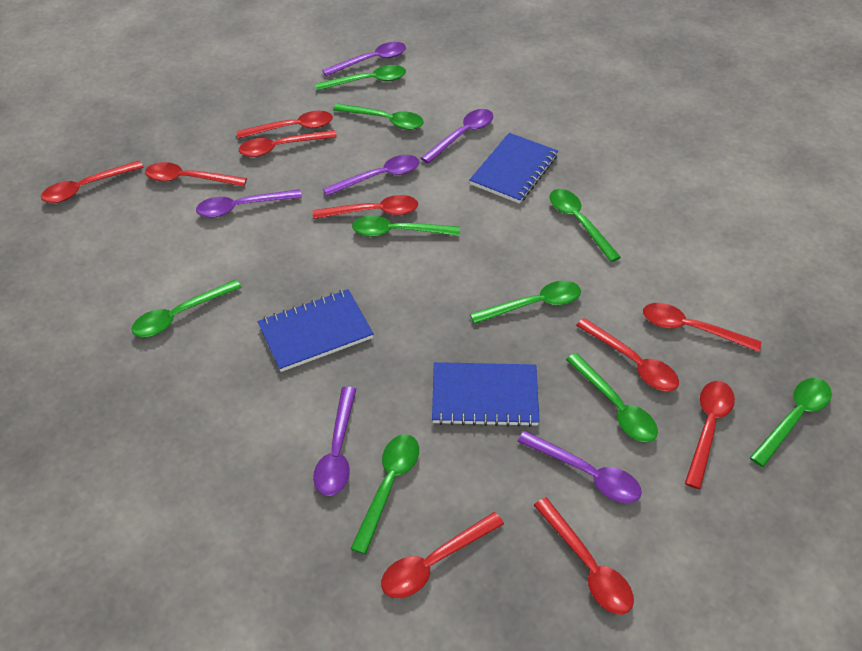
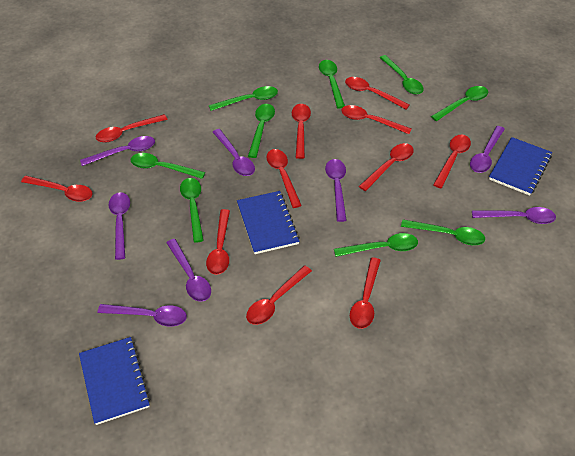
purple spoon: [196,189,302,218] [313,386,356,496] [322,42,406,76] [323,155,419,196] [421,109,493,164] [517,431,642,503] = 6 -> [80,136,155,166] [97,304,187,327] [109,192,130,260] [166,239,211,302] [213,129,255,176] [325,159,347,222] [470,126,505,173] [472,207,556,224] = 8
red spoon: [41,161,143,203] [145,162,247,187] [236,111,333,139] [239,130,337,157] [313,195,418,219] [381,512,504,598] [534,497,634,615] [576,318,679,391] [643,303,762,352] [685,381,735,489] = 10 -> [21,176,93,202] [96,114,168,143] [206,209,230,275] [246,265,312,325] [267,149,302,208] [292,104,311,159] [341,105,412,134] [345,77,410,109] [350,257,381,329] [359,143,414,191] [433,135,471,188] = 11

